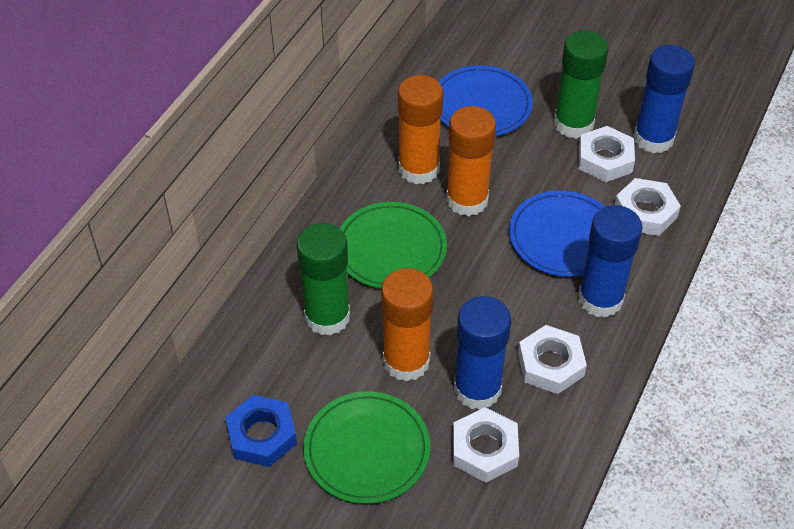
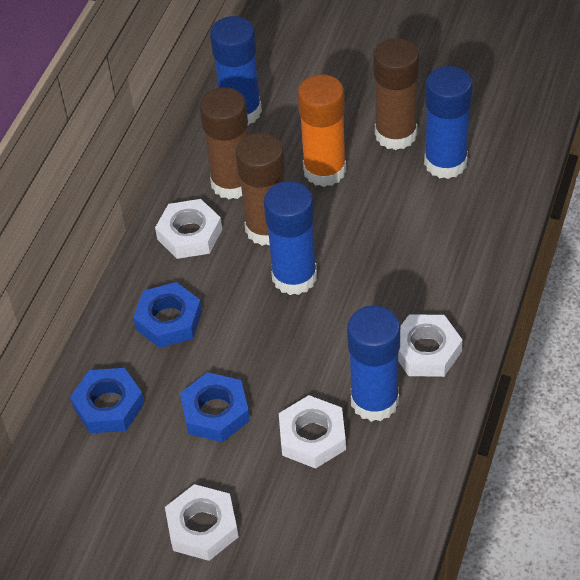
blue glue stick: [454,296,511,409] [578,205,643,318] [633,45,695,153] = 3 -> [210,16,262,126] [264,181,317,295] [347,306,400,422] [424,66,473,179] = 4
blue nut: [225,395,297,467] = 1 -> [70,368,145,433] [133,282,202,348] [180,372,250,442] = 3
blue plate: [439,65,533,136] [509,191,605,277] = 2 -> none = 0
brown glue stick: none = 0 -> [199,87,248,199] [236,133,285,246] [373,38,419,150] = 3
green glue stick: [296,223,350,336] [554,30,609,139] = 2 -> none = 0
green plate: [303,392,430,504] [340,202,447,289] = 2 -> none = 0
orange glue stick: [381,268,433,382] [398,75,443,184] [446,106,496,217] = 3 -> [298,74,346,187] = 1

